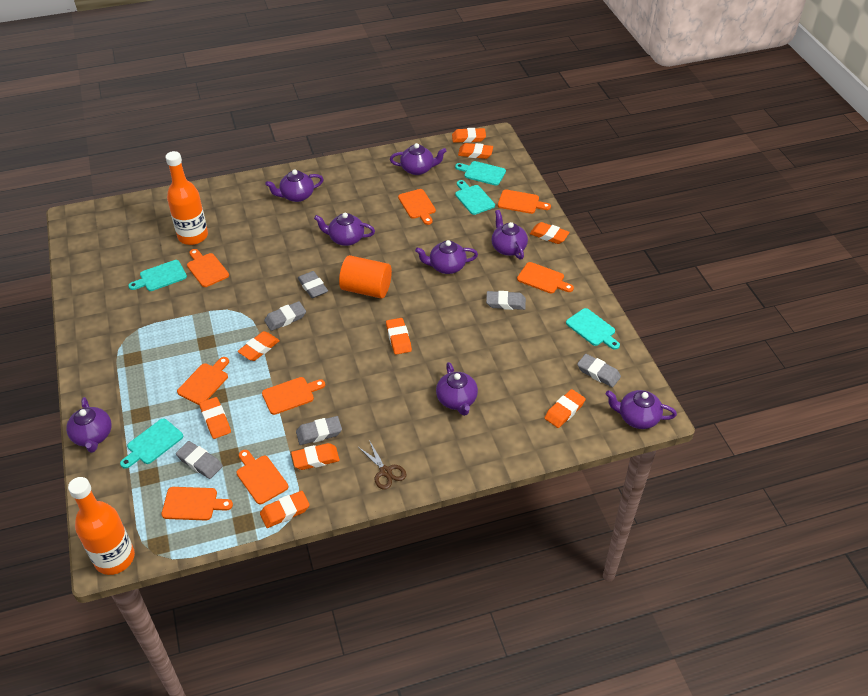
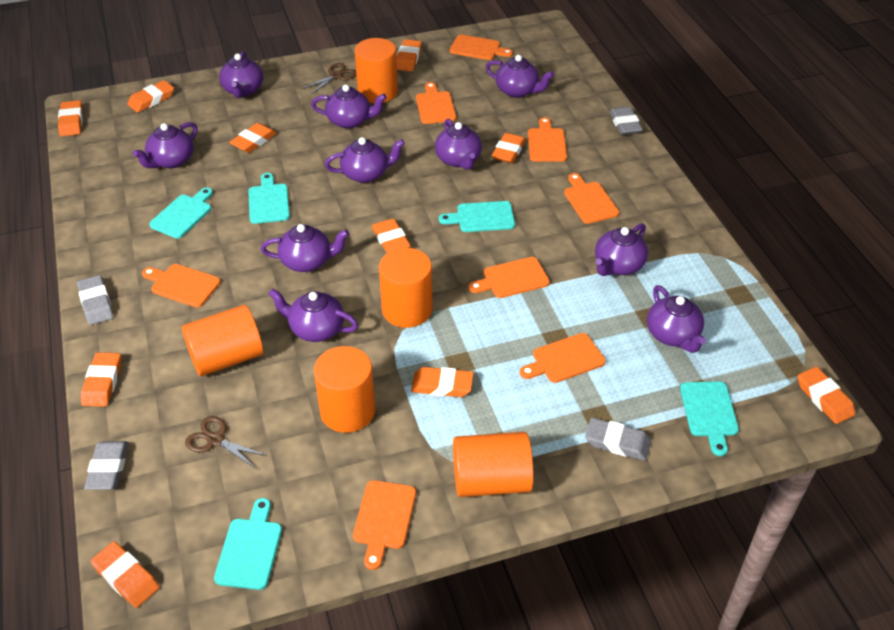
brown scissors: [360,440,406,490] = 1 -> [185,416,268,469] [301,63,356,95] = 2
grey eraser: [176,441,223,479] [264,301,306,331] [296,416,342,445] [298,271,328,298] [486,291,526,310] [577,354,621,387] = 6 -> [77,275,113,325] [84,441,128,490] [585,418,651,461] [609,107,643,135] = 4
orange bottle: [68,477,135,575] [165,151,208,245] = 2 -> none = 0
orange cylinder: [339,255,392,299] = 1 -> [182,305,263,376] [314,346,376,433] [354,38,398,103] [379,248,432,328] [453,432,534,497] = 5
orange eraser: [199,397,231,439] [238,331,280,361] [260,491,310,528] [291,443,340,470] [386,318,412,355] [452,128,486,143] [458,143,493,159] [530,222,570,244] [544,389,586,428] = 9 -> [58,100,83,136] [81,352,121,407] [90,541,160,608] [127,80,174,112] [229,123,277,153] [371,218,411,253] [397,39,422,71] [411,367,474,397] [492,133,526,163] [798,367,855,424] = 10
purple teapot: [66,397,111,453] [265,169,324,202] [314,213,375,246] [390,143,447,175] [415,240,478,274] [436,362,478,416] [491,210,528,259] [606,390,677,429] = 8 -> [133,122,198,168] [219,51,263,98] [261,224,349,272] [268,288,358,342] [311,85,387,129] [325,137,405,183] [435,118,482,170] [486,55,554,98] [595,223,648,276] [647,285,706,353] = 10

